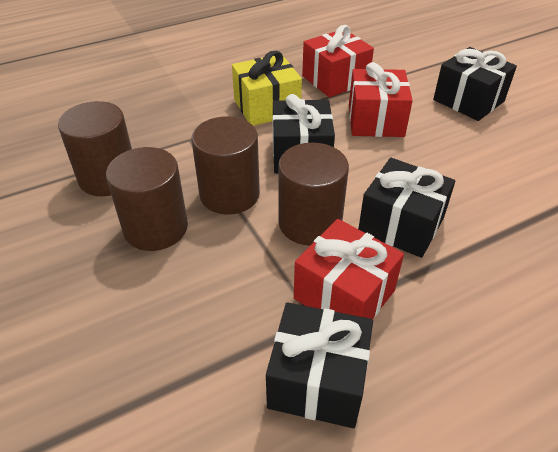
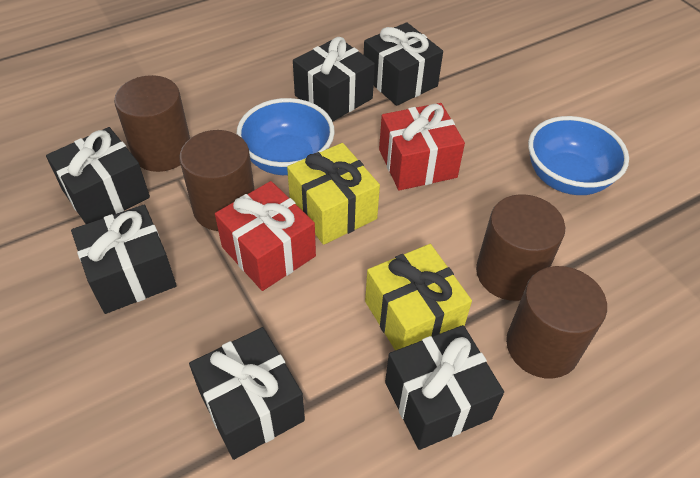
black gift: [266,303,373,428] [273,94,335,174] [358,158,455,258] [433,47,517,121] = 4 -> [46,127,150,224] [71,205,177,314] [189,327,305,460] [293,37,375,122] [364,22,443,106] [385,325,504,450] = 6
blue bowl: none = 0 -> [237,98,335,175] [528,116,629,195] = 2
red gift: [294,219,404,319] [302,25,374,97] [349,62,413,137] = 3 -> [215,181,316,291] [379,103,465,191] = 2
yellow gift: [232,51,302,126] = 1 -> [287,143,380,245] [365,244,472,351] = 2

